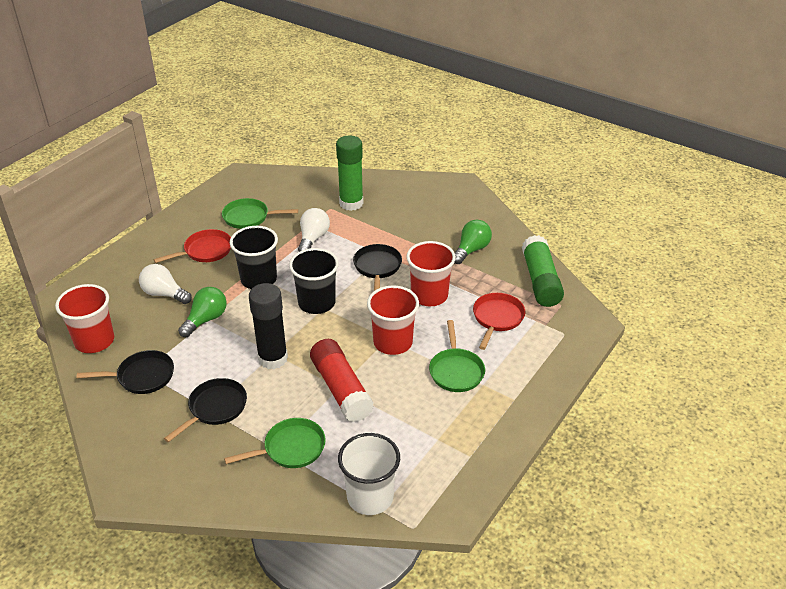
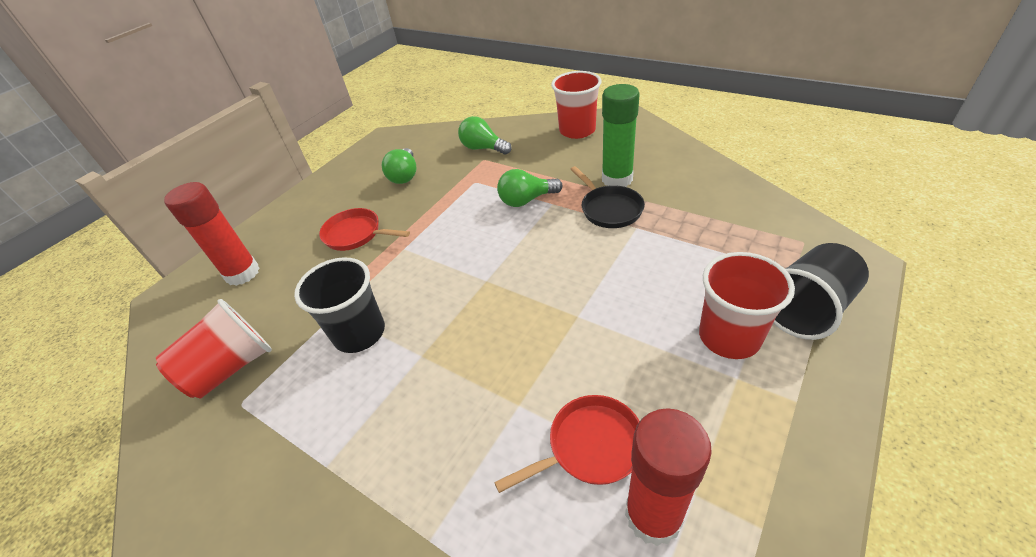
black glue stick: [249,283,288,369] = 1 -> none = 0
black pan: [77,350,174,394] [164,378,247,442] [353,244,402,291] = 3 -> [570,166,645,228] = 1
green glue stick: [336,135,363,211] [522,235,564,307] = 2 -> [602,84,640,187] = 1
green light bulb: [178,287,227,337] [454,220,492,264] = 2 -> [382,148,416,184] [458,116,512,155] [497,169,562,207] = 3
green pan: [222,198,298,229] [224,418,326,468] [429,320,485,392] = 3 -> none = 0
red glue stick: [310,339,374,422] = 1 -> [164,182,260,286] [625,408,712,546] = 2
white cup: [338,433,400,515] = 1 -> none = 0
white light bulb: [139,264,192,304] [298,208,330,252] = 2 -> none = 0

